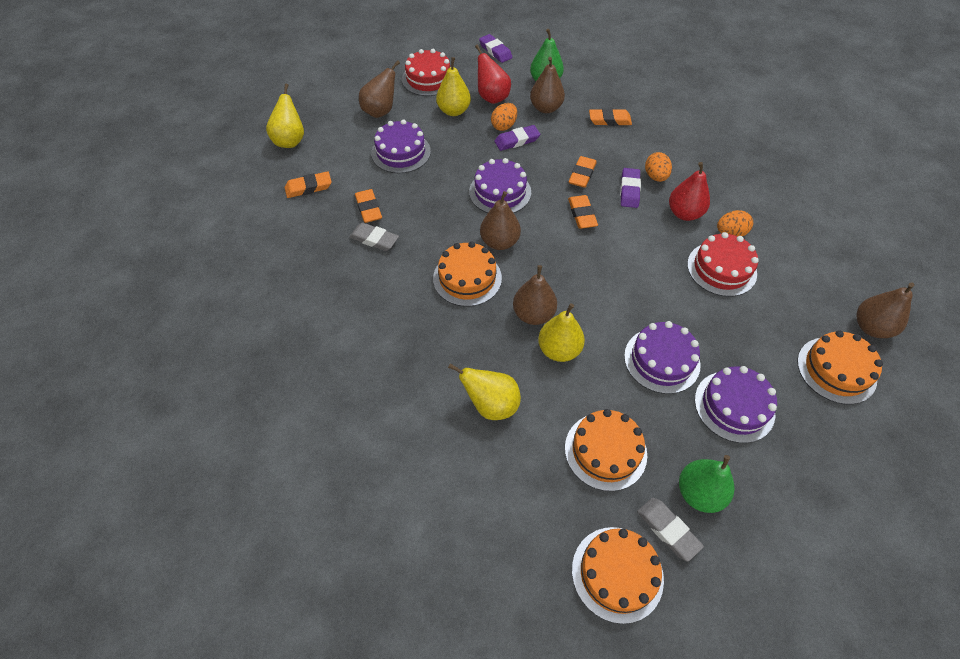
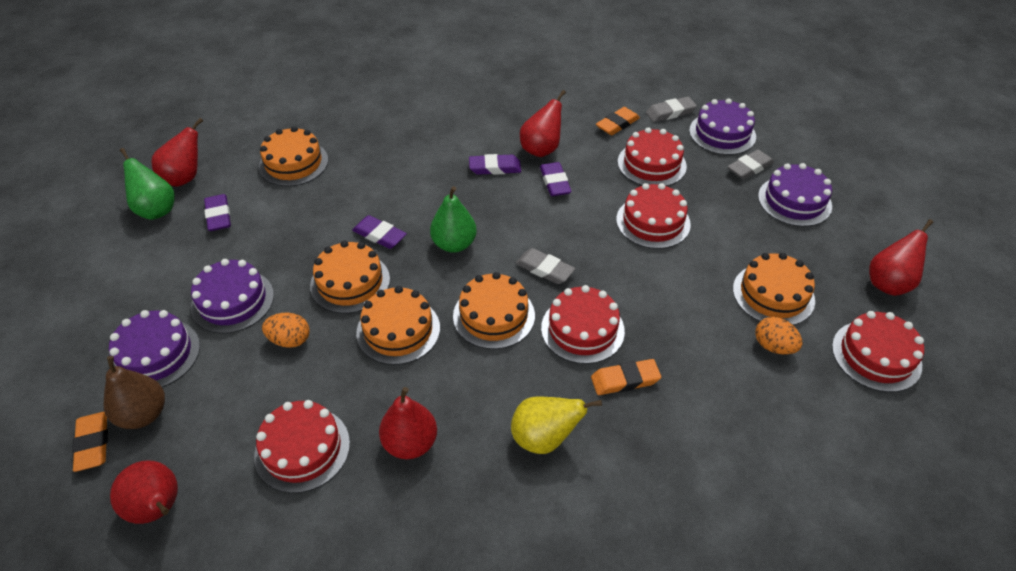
brown pear: [359,60,400,118] [480,191,521,250] [513,265,557,325] [530,57,565,113] [857,282,914,338] = 5 -> [103,356,165,429] = 1
grey eraser: [349,222,399,251] [637,498,704,562] = 2 -> [515,248,575,284] [646,97,697,122] [727,150,774,180] = 3
orange cake: [433,242,502,307] [565,409,647,491] [572,527,664,624] [797,330,883,404] = 4 -> [259,126,328,186] [310,241,390,314] [356,286,440,365] [453,272,535,349] [733,253,815,325] = 5
orange egg: [491,103,517,131] [645,152,672,182] [717,210,753,236] = 3 -> [262,313,310,348] [755,317,802,355] = 2
orange eraser: [285,171,332,198] [355,189,382,223] [568,195,598,229] [569,156,597,188] [589,108,632,126] = 5 -> [72,412,108,472] [591,359,661,395] [596,107,640,135] = 3
purple eraser: [479,34,513,63] [494,125,540,151] [620,168,641,208] = 3 -> [204,194,231,231] [352,215,407,249] [469,154,521,175] [540,162,572,196] = 4
red cake: [402,49,450,96] [687,232,759,297] = 2 -> [254,400,350,493] [541,285,625,364] [616,183,691,249] [618,127,687,186] [832,311,924,392] = 5
red pear: [475,45,511,104] [669,162,710,221] = 2 -> [110,460,178,524] [151,118,203,187] [379,387,437,459] [520,90,566,157] [869,219,933,296] = 5
yellow pear: [266,84,304,148] [436,57,471,116] [448,363,521,420] [538,303,585,362] = 4 -> [511,396,602,454] = 1

